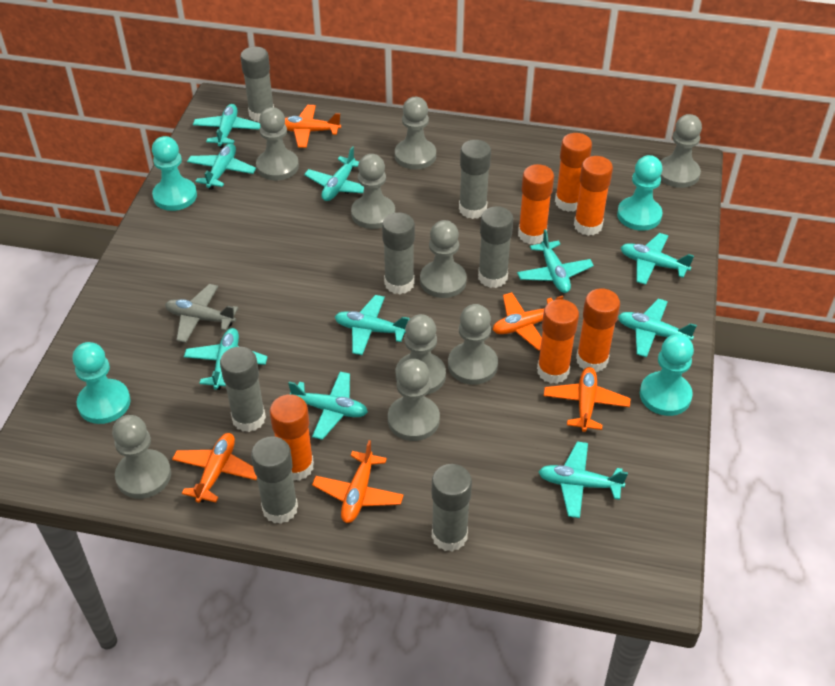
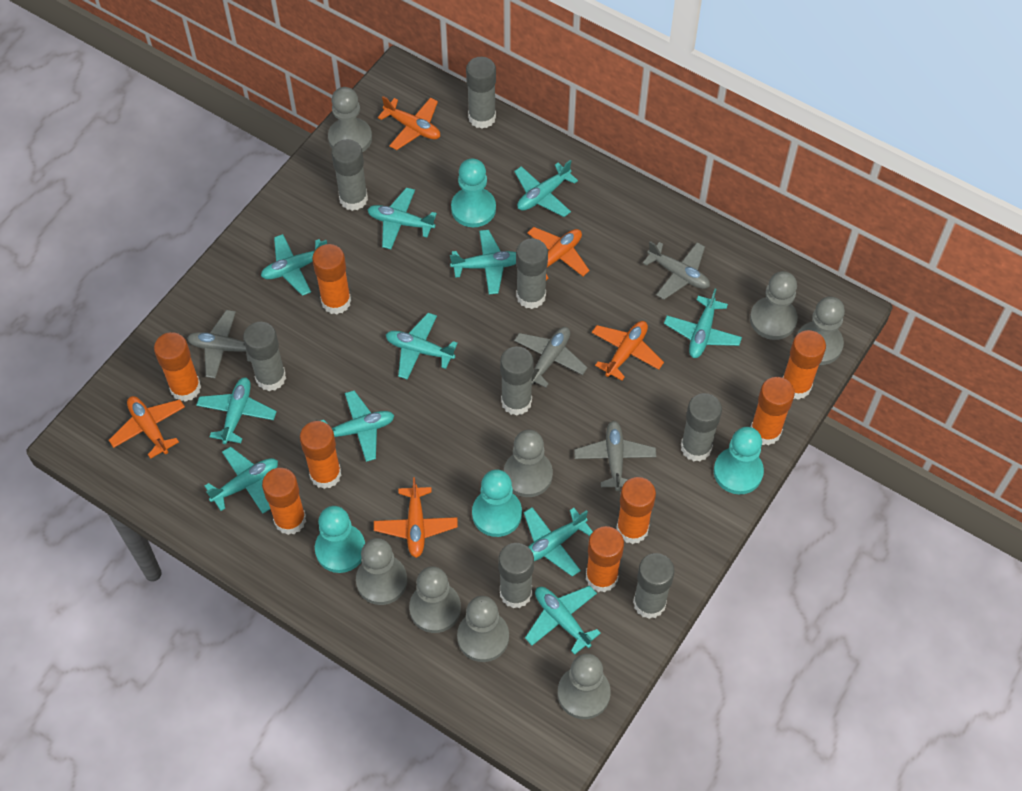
grey glue stick: [220,347,266,432] [240,46,274,122] [251,436,298,524] [382,212,415,294] [432,464,472,552] [459,140,491,219] [478,206,513,288] = 7 -> [243,322,286,391] [331,139,368,211] [466,57,496,129] [498,543,534,608] [500,346,534,416] [516,238,548,309] [633,553,675,619] [681,393,722,462] = 8
grey pawn: [112,415,171,499] [256,107,299,180] [351,154,395,229] [388,359,440,441] [395,97,436,169] [396,314,446,395] [420,220,467,298] [448,304,498,385] [660,114,702,188] = 9 -> [328,87,372,152] [356,538,407,605] [409,566,461,633] [457,596,509,662] [504,430,553,497] [558,654,611,719] [750,271,798,340] [797,297,845,365] = 8
grey plane: [165,284,238,343] = 1 -> [187,310,251,378] [514,327,588,388] [574,421,656,491] [643,241,710,300] = 4
orange glue stick: [270,394,314,481] [518,164,554,245] [537,299,579,384] [555,133,592,212] [574,156,613,236] [576,288,620,373] = 6 -> [154,332,201,402] [262,468,306,535] [300,421,342,489] [312,244,351,314] [586,526,624,593] [616,477,656,544] [751,377,795,445] [783,330,826,400] = 8
turquoise plane: [184,328,268,390] [187,144,256,190] [193,104,261,148] [288,371,368,440] [304,146,364,201] [335,295,409,355] [517,229,594,293] [538,441,628,518] [618,299,697,357] [621,233,694,285] = 10 -> [196,378,277,444] [205,447,278,513] [261,234,327,296] [321,391,394,462] [367,187,437,249] [386,313,458,380] [450,230,516,294] [514,160,578,217] [524,507,593,577] [525,586,601,655] [664,289,742,358] = 11

